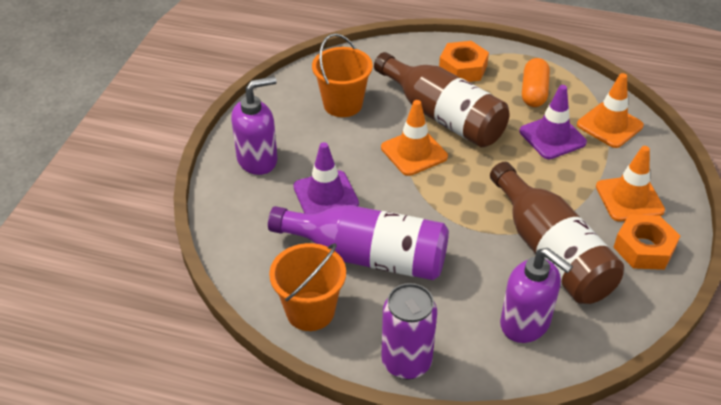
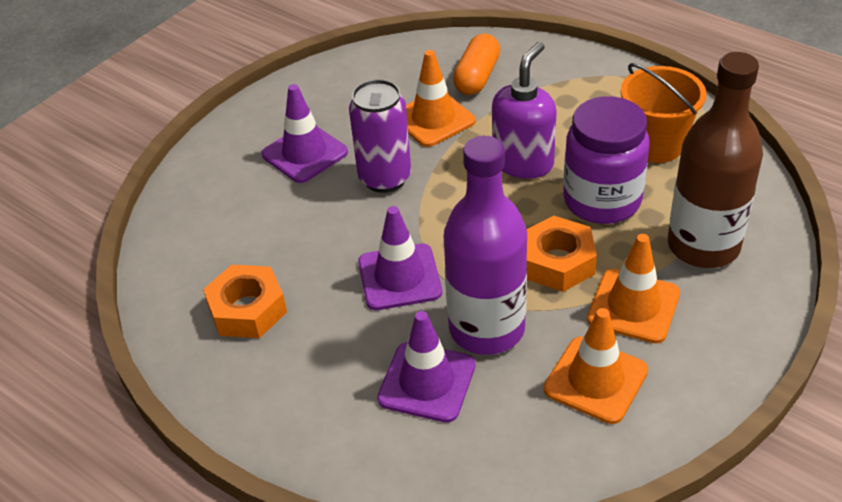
brown bottle: [374,52,509,148] [490,162,624,304] = 2 -> [668,52,763,268] = 1
orange bucket: [269,243,346,331] [312,33,373,117] = 2 -> [621,63,706,163] = 1
purple jar: none = 0 -> [563,96,650,224] = 1
purple soap dispenser: [231,76,278,175] [500,248,573,343] = 2 -> [492,42,556,179] = 1
purple traffic cone: [293,142,359,214] [520,85,587,159] = 2 -> [261,84,348,183] [358,206,442,310] [377,311,475,423] = 3

